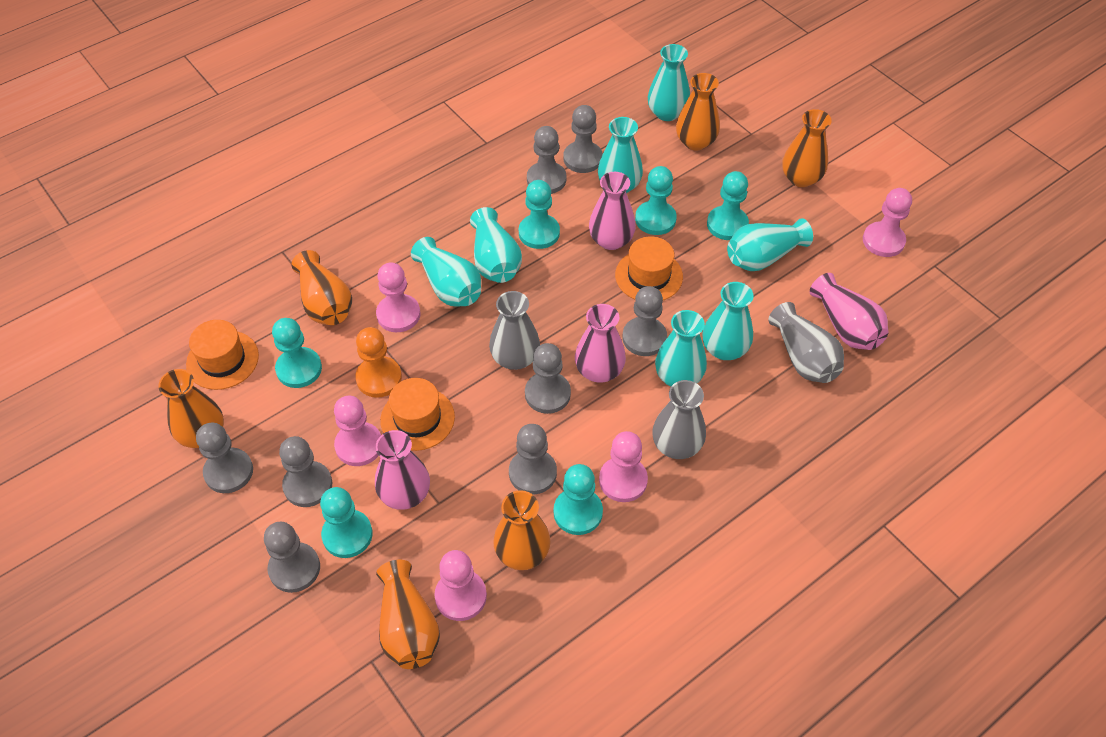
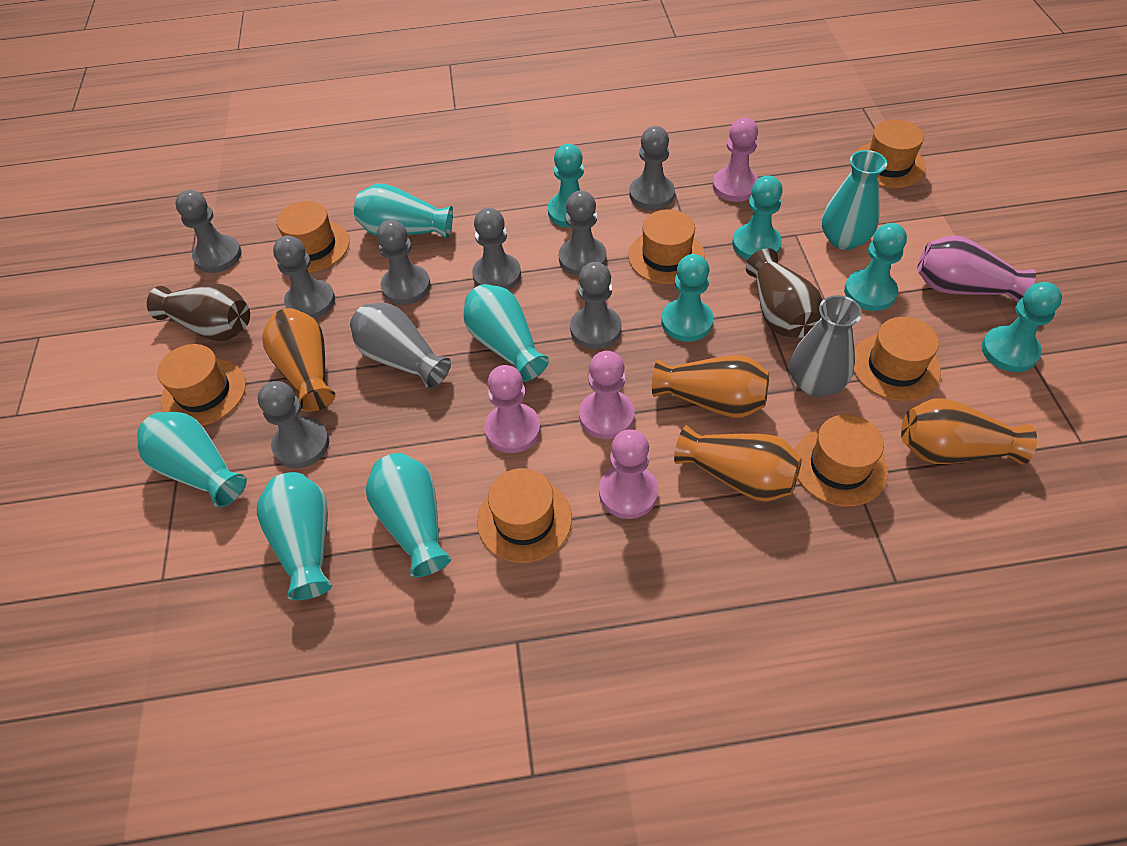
brown vase: none = 0 -> [147,284,250,341] [746,248,823,338] = 2
grey vase: [489,291,540,370] [652,380,706,459] [768,302,844,383] = 3 -> [350,303,451,389] [790,295,862,397] = 2
orange hat: [186,320,259,390] [380,378,455,451] [615,236,683,300] = 3 -> [157,344,246,426] [277,201,350,273] [477,468,572,563] [628,209,705,284] [794,414,888,507] [854,317,941,401] [856,119,926,188] = 7
orange pawn: [355,327,402,398] = 1 -> none = 0
orange vase: [158,369,224,448] [291,250,352,325] [376,560,440,669] [493,490,551,570] [676,73,720,151] [782,109,832,187] = 6 -> [262,308,335,412] [652,355,769,418] [674,425,802,502] [901,398,1037,465] = 4
pink pawn: [334,396,381,466] [376,263,420,332] [434,550,487,621] [599,431,648,502] [863,188,912,257] = 5 -> [485,365,541,453] [579,351,635,439] [599,429,658,519] [713,118,758,202] = 4
pink vase: [375,430,430,510] [575,304,626,383] [589,172,636,250] [810,273,888,350] = 4 -> [917,235,1036,303] = 1
turquoise pawn: [272,318,322,388] [320,487,373,558] [519,180,560,249] [554,464,603,535] [635,166,677,235] [707,171,749,240] = 6 -> [548,144,584,228] [661,254,713,342] [732,175,783,260] [844,223,907,311] [982,282,1062,372] = 5
turquoise vase: [411,237,481,307] [470,207,522,283] [598,117,643,193] [648,44,690,121] [655,310,707,387] [702,282,754,360] [727,218,813,271] = 7 -> [137,412,247,507] [257,472,332,600] [354,184,453,239] [366,453,452,577] [463,284,549,382] [822,150,887,250] = 6

